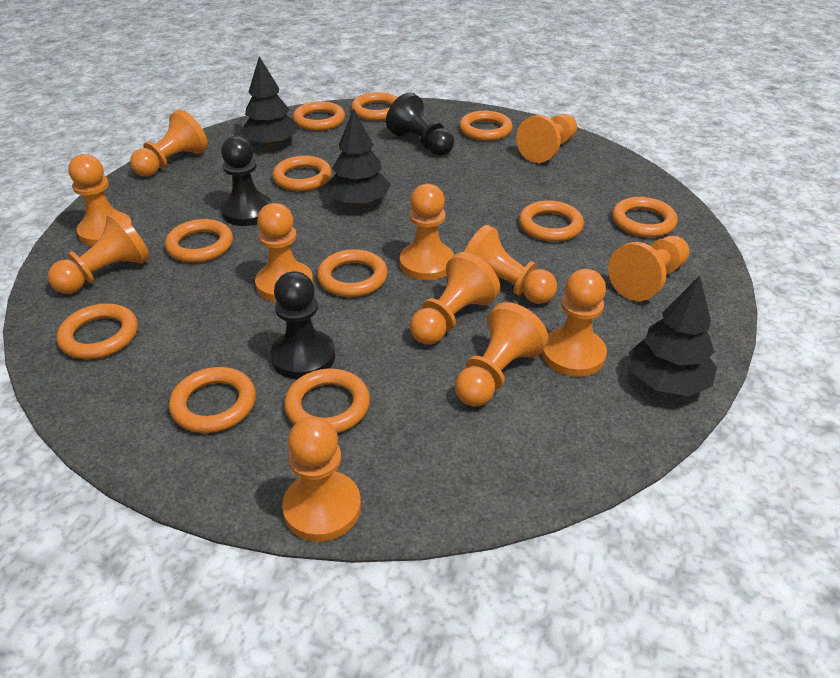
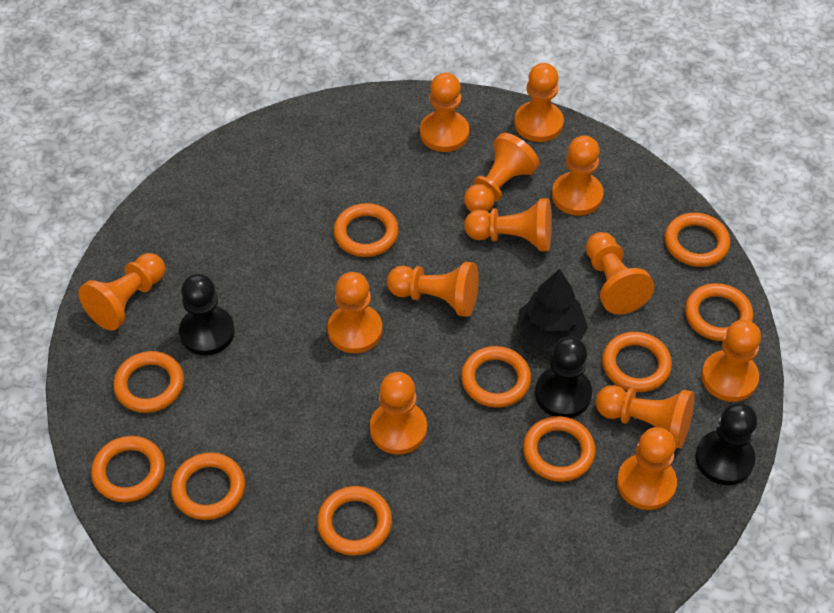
black tree: [240,56,297,147] [327,108,391,206] [629,276,717,396] = 3 -> [517,269,588,353] = 1
orange pawn: [48,212,150,294] [68,154,133,246] [130,110,208,177] [255,203,313,302] [282,416,361,542] [400,184,454,280] [410,252,500,345] [455,302,549,407] [464,225,557,304] [516,114,577,163] [541,269,607,377] [608,236,689,301] = 12 -> [78,253,165,331] [328,272,382,353] [370,372,427,454] [387,262,478,317] [420,73,469,152] [464,133,539,212] [464,198,552,251] [514,63,564,142] [552,135,603,216] [586,232,654,314] [595,385,694,449] [617,427,677,510] [701,320,761,402] = 13
orange ring: [56,303,138,359] [165,219,233,263] [169,367,256,433] [272,156,332,191] [284,369,370,433] [293,101,345,131] [317,249,388,297] [351,92,397,121] [459,111,513,141] [519,200,584,242] [612,197,678,238] = 11 -> [91,436,165,502] [113,351,184,413] [171,452,245,520] [317,486,392,555] [333,203,399,257] [461,346,531,407] [523,416,596,482] [602,332,672,392] [664,213,730,267] [685,283,753,341] = 10

